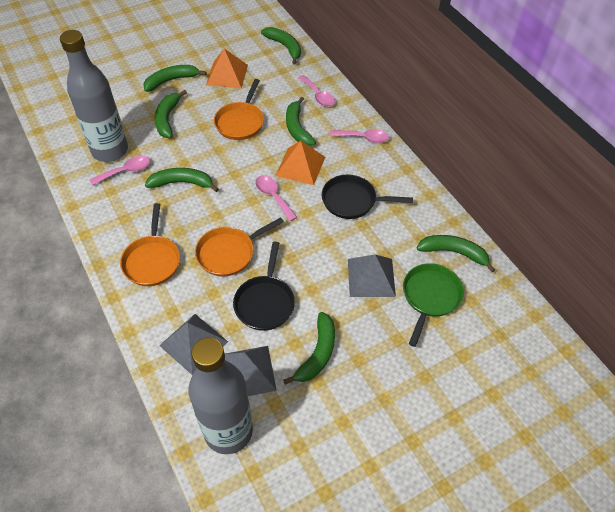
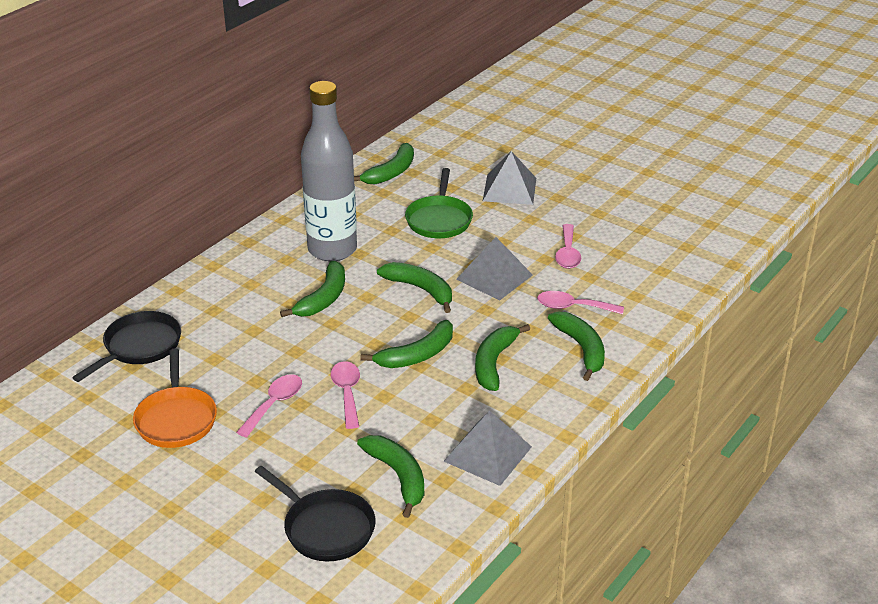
grey bottle: [60,30,128,162] [189,337,253,454] = 2 -> [301,81,357,261] = 1
orange pan: [120,203,180,286] [195,217,284,277] [214,79,264,140] = 3 -> [133,348,217,448] = 1
orange pyramid: [206,48,248,88] [275,141,325,185] = 2 -> none = 0

